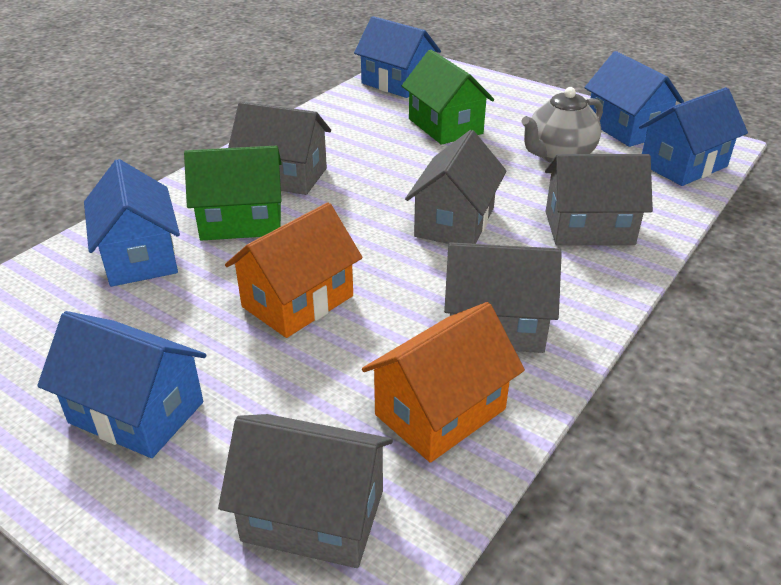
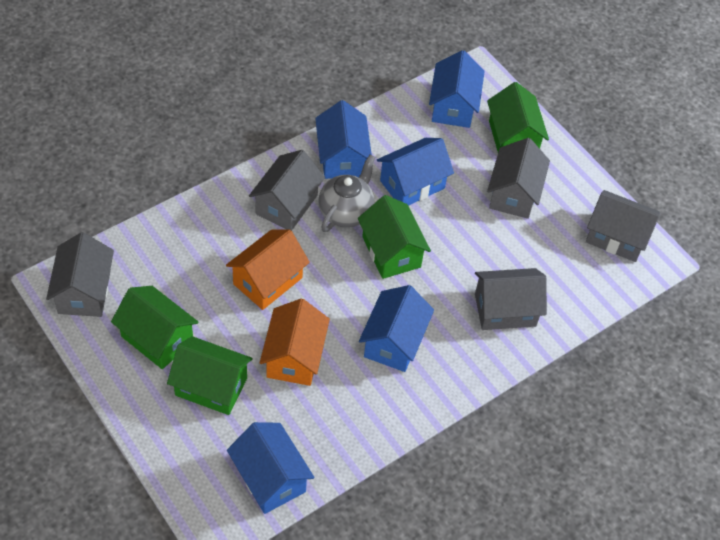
green house: [184,146,282,241] [402,50,494,145] = 2 -> [111,286,199,369] [167,336,252,415] [358,195,431,279] [487,82,549,152] = 4

